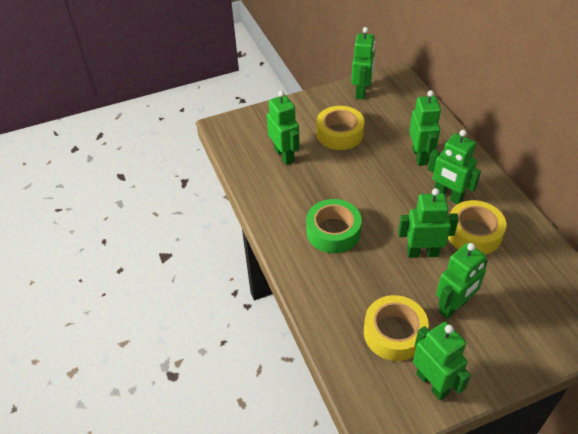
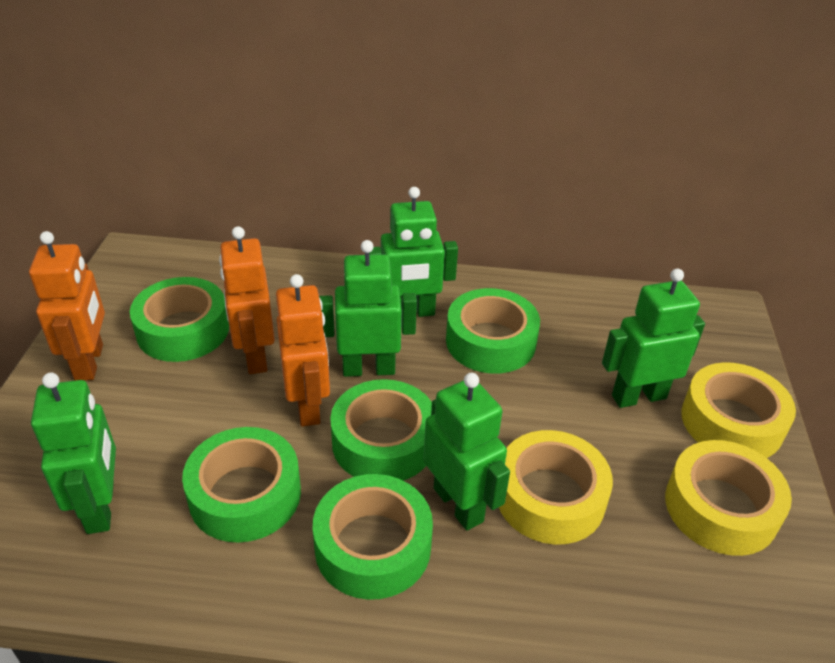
green robot: [267,90,299,165] [351,27,375,100] [398,188,459,258] [409,90,441,166] [413,322,471,400] [428,130,481,204] [436,243,488,319] = 7 -> [31,373,116,534] [319,240,417,377] [369,187,458,317] [423,373,510,531] [602,268,705,408] = 5
green tape: [306,199,362,253] = 1 -> [130,277,229,362] [182,427,301,543] [313,474,433,600] [330,379,432,481] [446,288,540,374] = 5
orange robot: none = 0 -> [29,231,105,381] [219,226,275,374] [276,274,330,427] = 3

